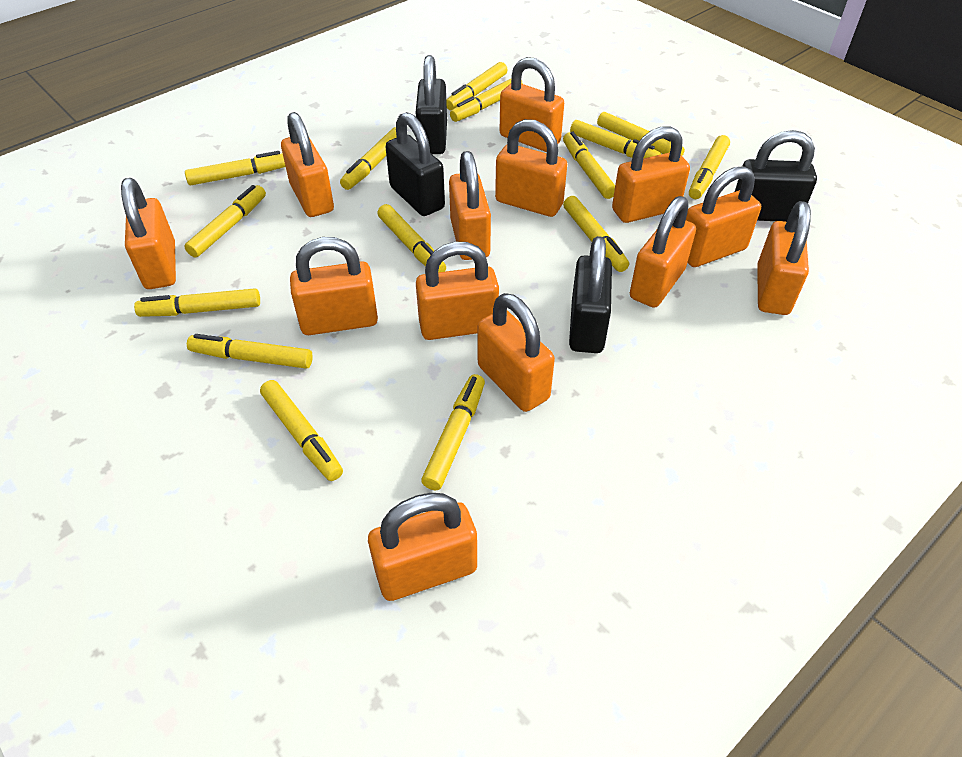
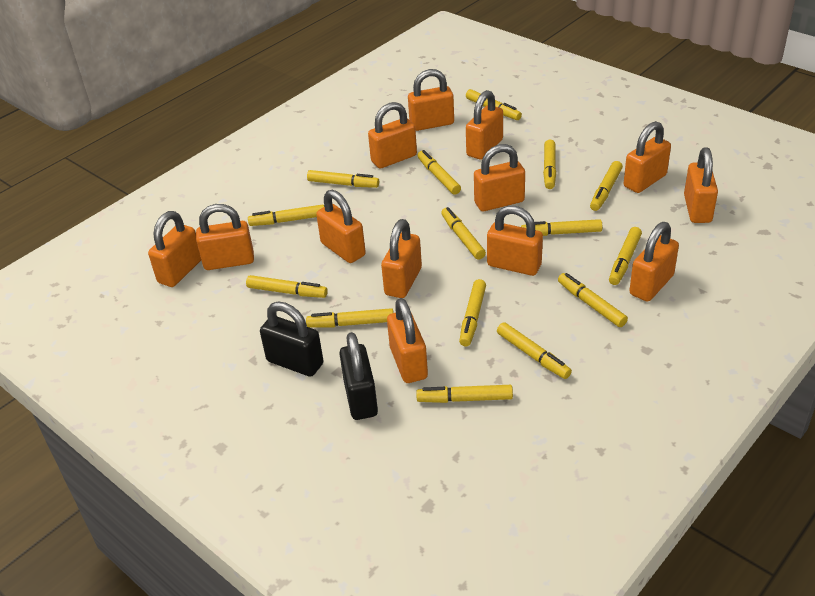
black padlock: [386,112,445,216] [416,55,447,154] [569,236,612,353] [735,130,817,222] = 4 -> [260,302,323,377] [339,332,378,420] = 2

